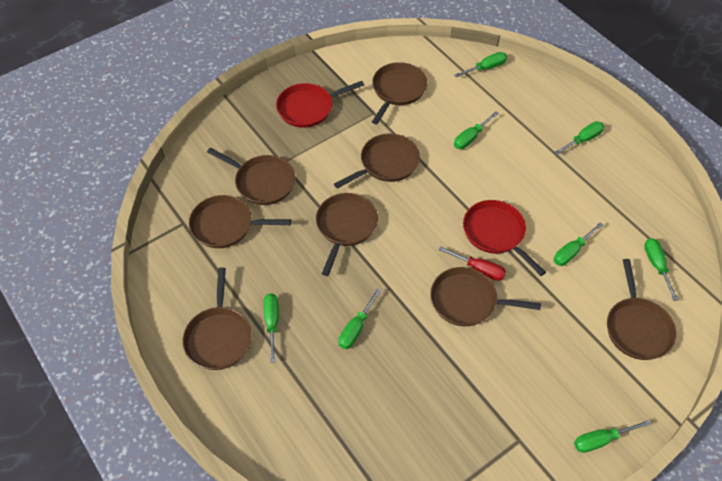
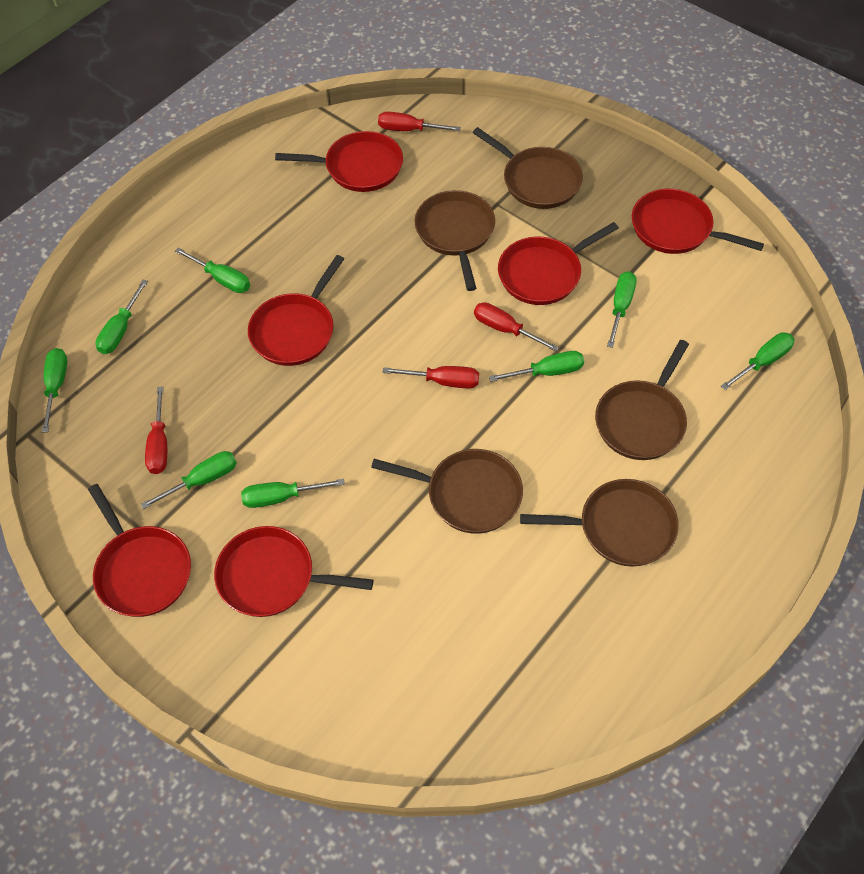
brown pan: [183,267,252,370] [189,195,291,248] [207,148,296,205] [316,193,378,276] [334,133,420,189] [372,62,427,125] [430,267,541,326] [607,259,676,360] = 8 -> [371,449,523,534] [415,190,495,291] [472,127,583,209] [520,479,679,567] [595,340,689,460] = 5
red pan: [276,81,364,128] [463,200,546,276] = 2 -> [88,484,191,617] [214,526,373,617] [248,255,344,366] [275,131,403,192] [498,222,619,305] [632,189,764,254] = 6
red screwdriver: [438,246,506,281] = 1 -> [145,387,167,474] [378,112,461,131] [382,366,479,388] [474,302,559,352] = 4

